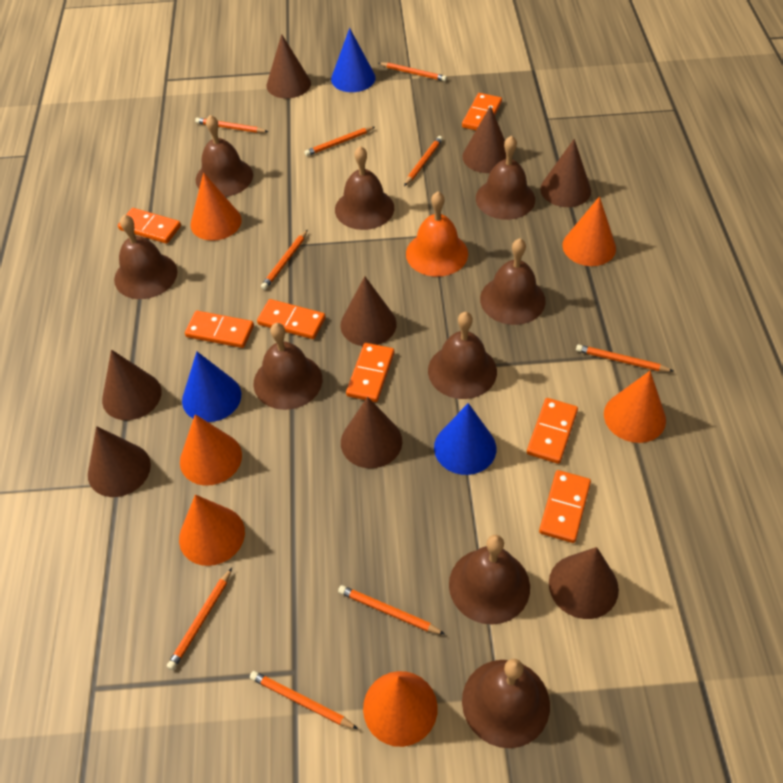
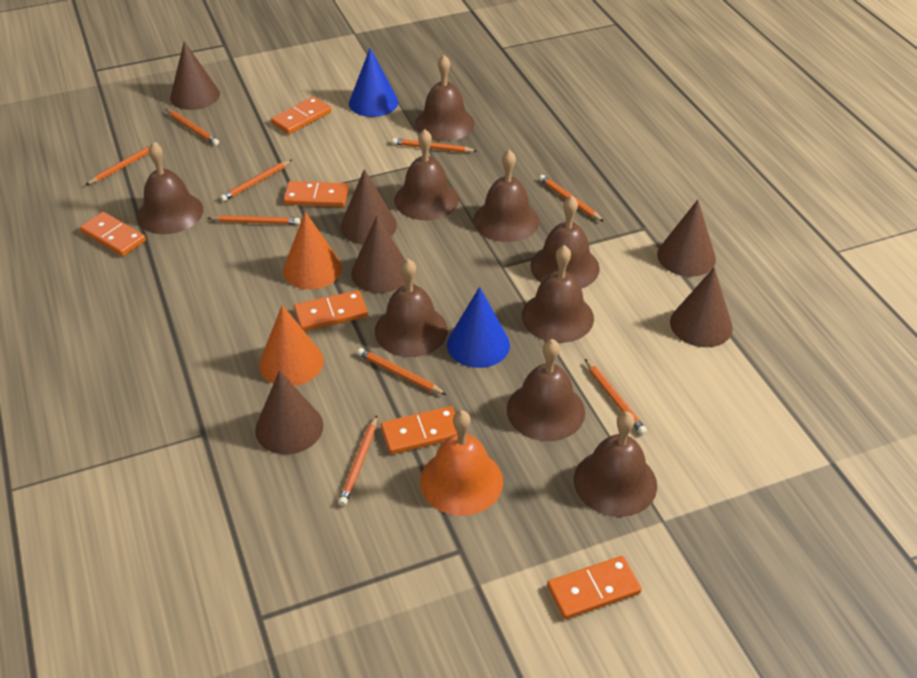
blue cone: [182,352,241,422] [331,28,376,92] [434,403,496,475] = 3 -> [349,48,398,117] [447,287,510,368] = 2
brown cone: [88,426,151,497] [102,350,162,420] [266,34,311,98] [340,276,397,346] [341,397,402,468] [463,106,506,173] [540,139,591,207] [549,547,619,619] = 8 -> [170,41,220,110] [255,370,323,454] [340,169,397,244] [351,215,405,293] [657,200,716,277] [670,267,733,347] = 6
orange cone: [179,494,245,566] [180,414,242,486] [190,172,242,241] [363,671,438,747] [562,196,616,266] [604,371,666,443] = 6 -> [259,305,324,386] [283,212,342,289] = 2
orange domino: [118,208,181,244] [185,311,254,348] [257,299,326,339] [346,343,394,402] [462,93,502,130] [527,398,578,464] [539,470,591,543] = 7 -> [80,212,146,256] [271,96,331,134] [284,181,349,207] [294,290,368,331] [381,406,457,454] [547,556,642,619] = 6

